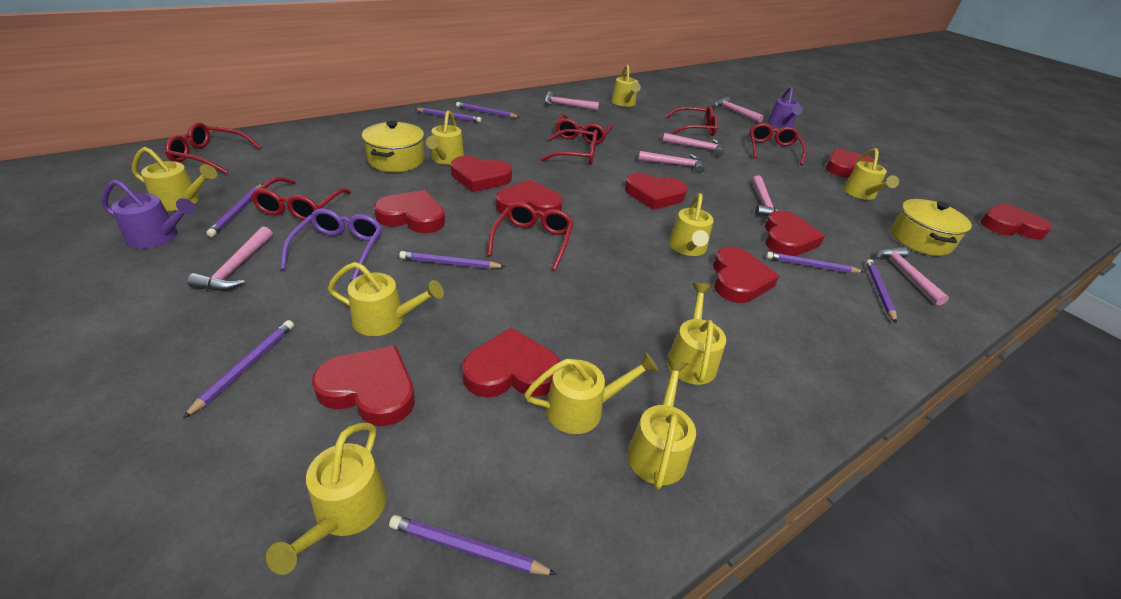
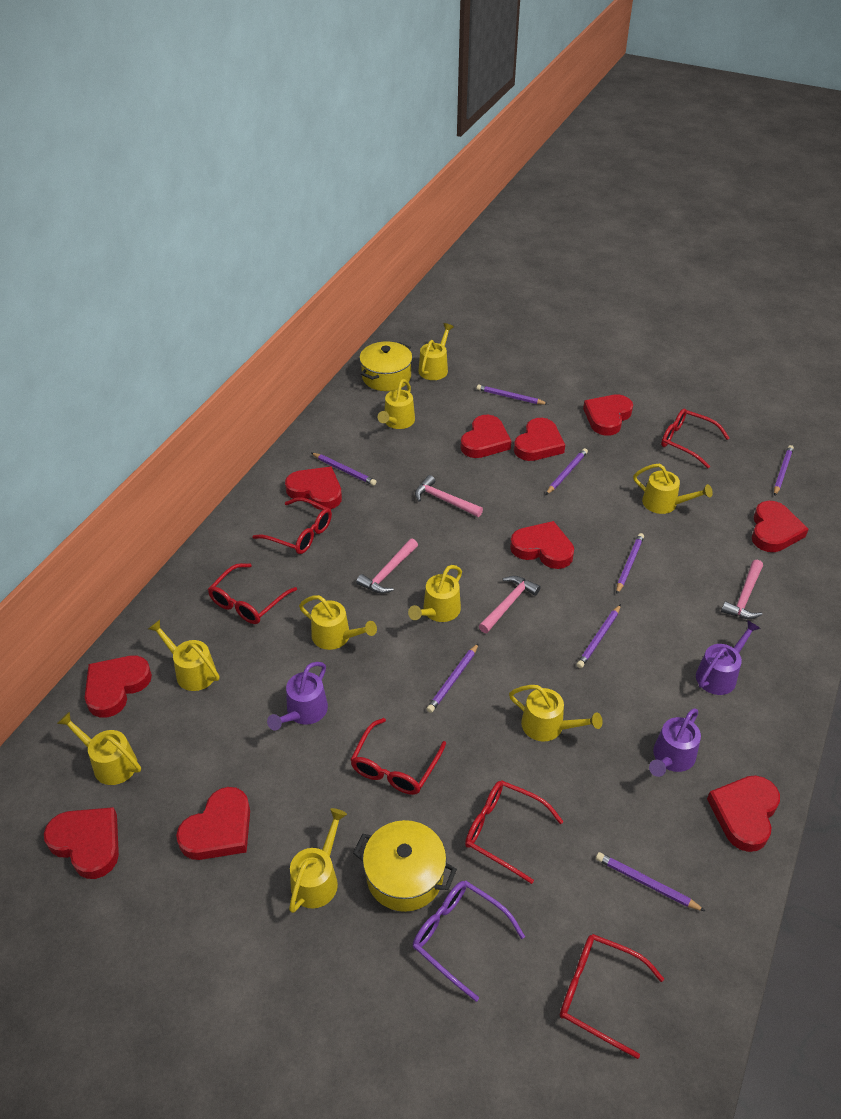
pink hammer: [187,227,273,291] [545,91,599,111] [638,151,705,173] [663,133,724,156] [715,97,764,123] [752,175,790,216] [876,246,949,305] = 7 -> [356,539,418,594] [415,475,483,517] [479,576,541,633] [721,560,763,619] = 4
purple watering can: [102,180,196,249] [768,87,803,128] = 2 -> [267,662,328,731] [649,708,701,777] [696,620,761,695] = 3
red glasses: [165,122,261,174] [251,177,351,222] [487,202,574,271] [541,129,598,165] [555,114,613,144] [665,106,718,136] [749,123,806,165] = 7 -> [208,563,297,624] [252,497,332,554] [350,718,446,795] [465,781,563,884] [560,934,664,1059] [661,409,730,468] = 6
yellow watering can: [132,147,217,211] [266,423,387,575] [328,262,444,336] [426,110,464,165] [525,352,658,434] [611,64,641,107] [627,359,696,489] [667,283,726,385] [669,193,713,256] [843,148,899,200] = 10 -> [57,712,141,785] [148,620,219,691] [289,808,347,913] [299,595,377,650] [378,379,415,429] [408,565,462,622] [418,323,454,380] [509,685,602,741] [633,464,713,514] = 9

